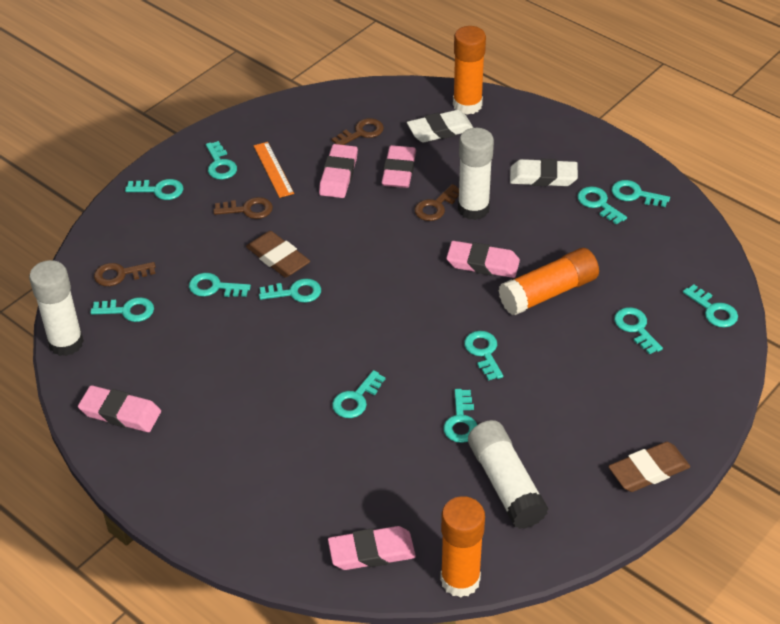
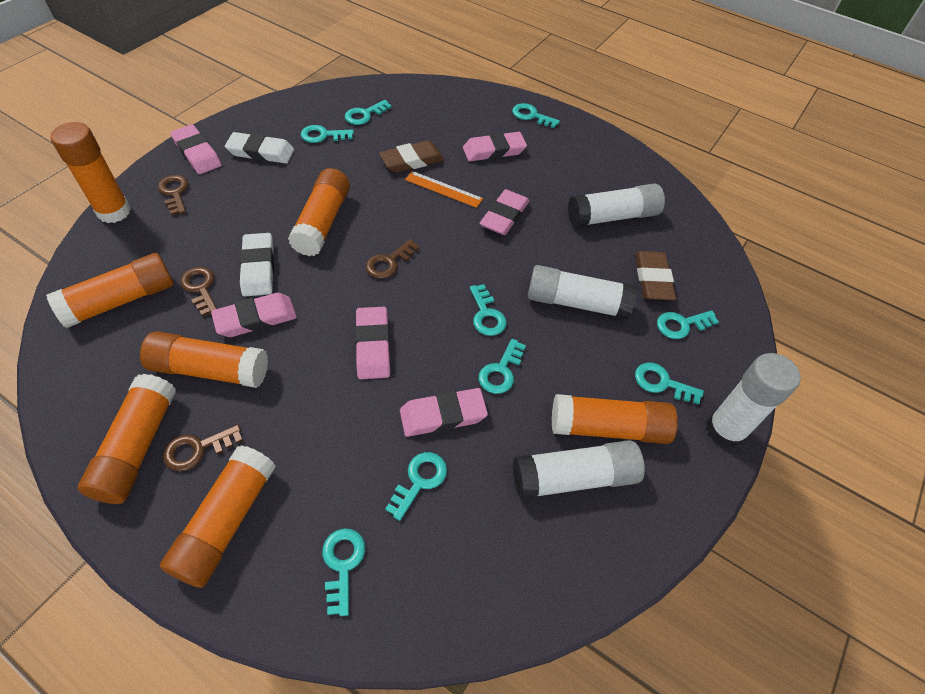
orange glue stick: [440,496,485,598] [453,26,486,115] [499,248,599,315] = 3 -> [46,253,174,328] [51,122,131,223] [78,374,176,504] [140,331,268,388] [160,445,276,588] [288,168,350,256] [552,394,678,444] = 7
pink eraser: [78,385,161,432] [319,144,358,198] [328,526,416,570] [381,145,416,188] [446,241,520,278] = 5 -> [170,124,222,174] [211,293,297,337] [355,307,390,379] [400,388,488,437] [463,132,527,161] [480,189,529,235] = 6
turquoise key: [90,297,154,322] [125,179,183,200] [189,273,251,297] [206,141,237,180] [259,278,321,303] [332,370,385,418] [443,389,477,443] [464,331,503,381] [577,186,627,225] [611,180,670,207] [614,307,663,354] [683,284,738,327] = 12 -> [301,125,354,143] [322,528,365,616] [345,100,392,125] [385,452,447,521] [470,284,507,336] [478,339,526,394] [512,103,560,128] [635,362,704,405] [657,310,719,339] = 9
white glue stick: [29,260,84,356] [458,128,494,220] [468,420,548,529] = 3 -> [513,440,645,500] [528,265,637,319] [568,183,665,227] [706,353,801,448] = 4

